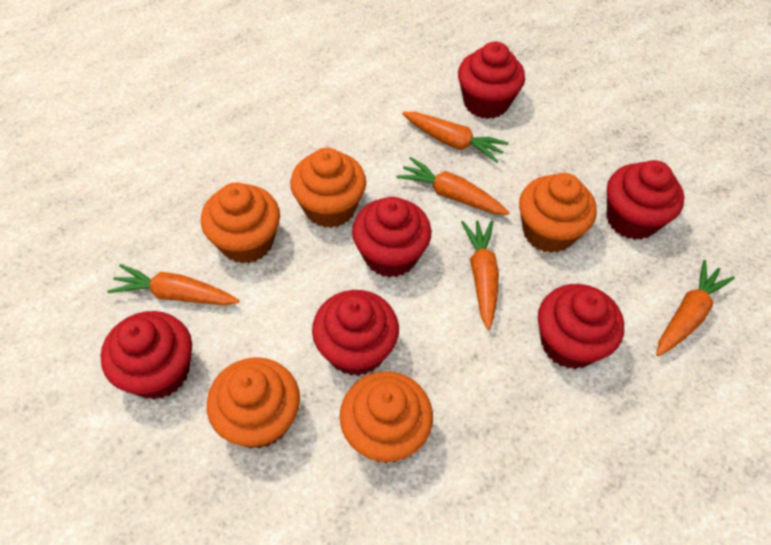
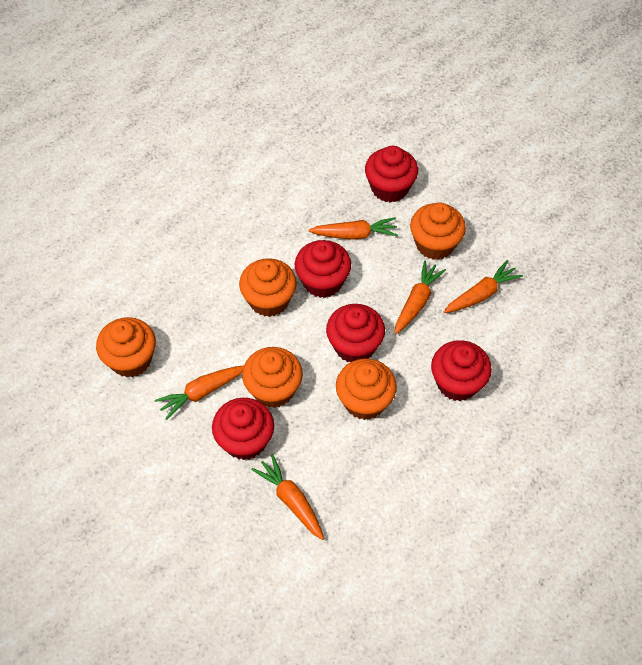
red cupcake: [100,311,192,399] [312,290,399,376] [352,197,432,278] [458,42,525,119] [538,284,624,369] [606,160,684,240] = 6 -> [212,398,274,460] [295,240,351,298] [326,304,385,362] [365,146,418,203] [431,340,492,401] = 5

